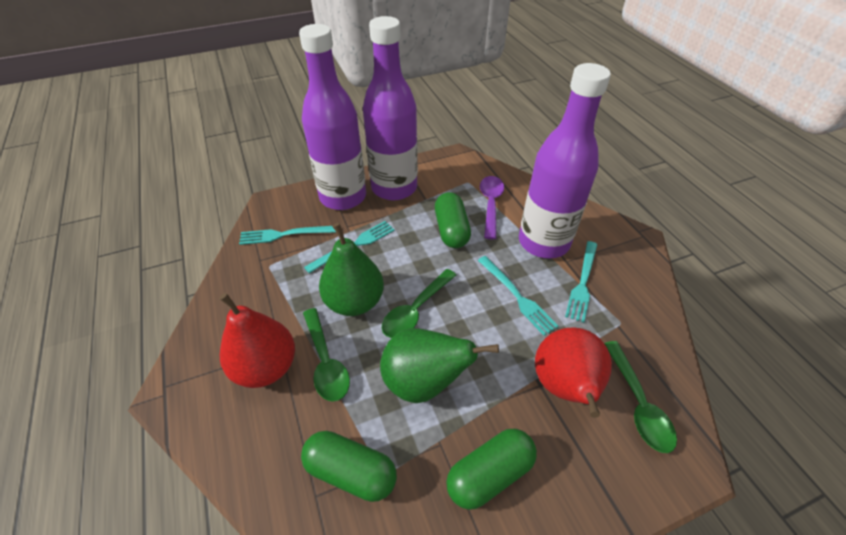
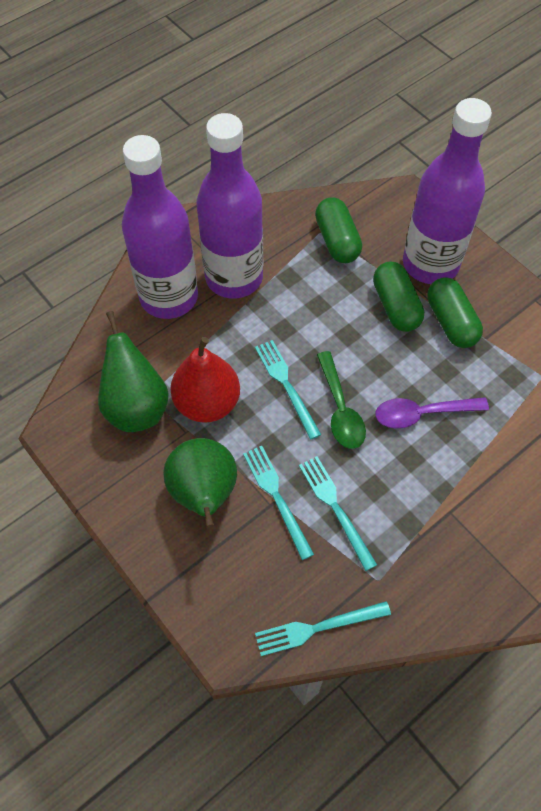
green spoon: [303,308,350,402] [382,269,456,338] [604,341,677,453] = 3 -> [317,351,366,449] = 1
red pear: [219,293,295,388] [535,327,612,418] = 2 -> [170,337,240,423] = 1

